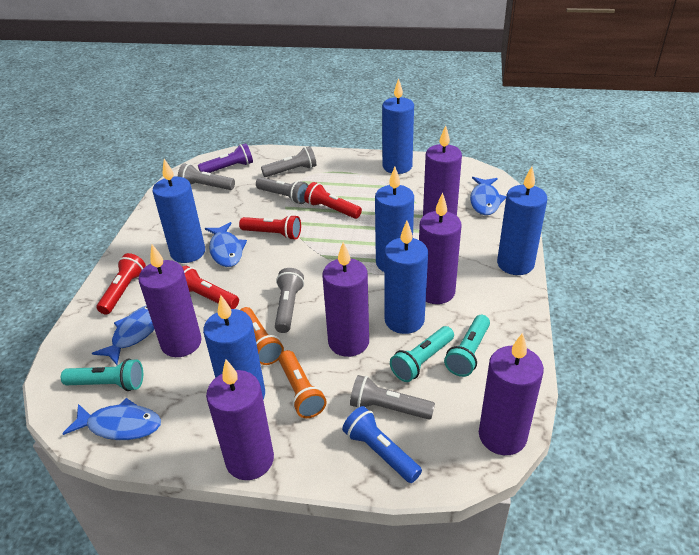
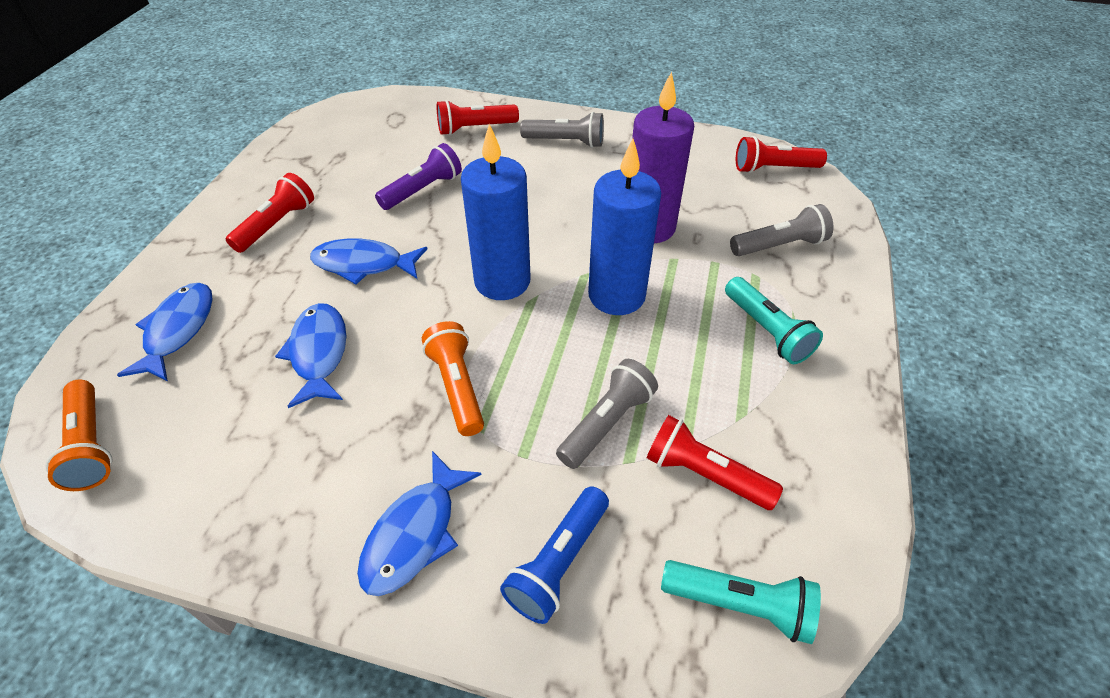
blue candle: [152,159,205,263] [203,295,265,399] [375,167,414,272] [382,78,414,174] [384,221,428,334] [497,167,547,275] = 6 -> [461,124,531,300] [588,138,661,315] = 2
grey flashlight: [178,163,235,190] [256,177,309,204] [261,146,316,177] [275,268,304,333] [350,375,435,420] = 5 -> [520,112,604,148] [556,359,658,469] [730,204,834,256] = 3
purple candle: [138,244,202,357] [206,359,274,480] [322,242,369,357] [419,193,462,304] [423,125,462,216] [479,333,544,455] = 6 -> [632,71,694,243] = 1
turquoise flashlight: [61,359,143,391] [390,326,454,382] [444,315,490,377] = 3 -> [661,560,821,644] [725,277,823,364] = 2

